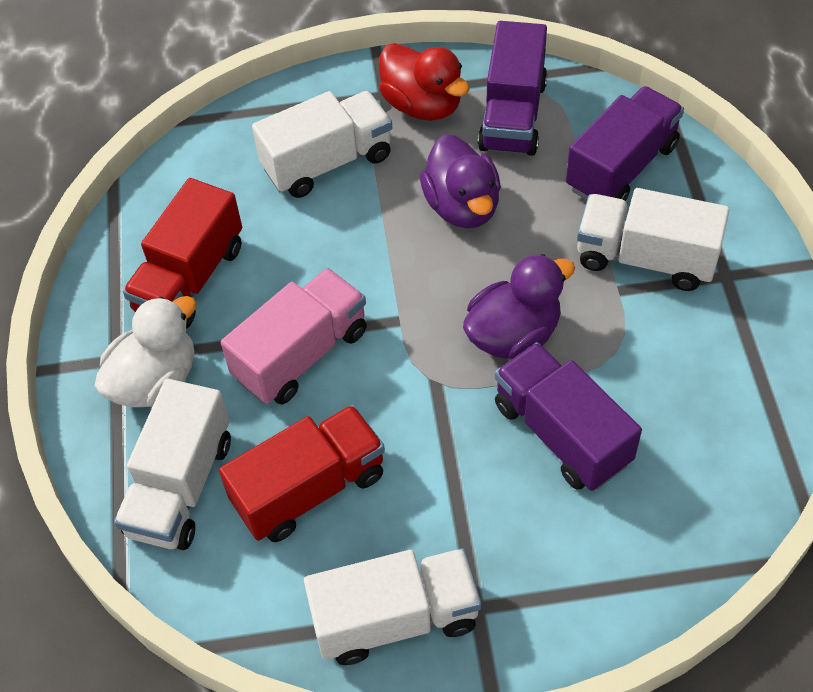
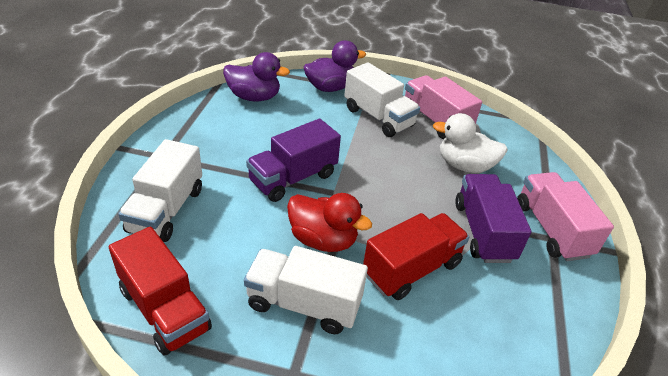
pink truck: [221,268,367,404] = 1 -> [405,75,482,139] [517,172,614,261] = 2
purple truck: [478,21,547,156] [495,342,642,491] [566,86,684,201] = 3 -> [246,119,341,202] [455,174,531,263] = 2
white truck: [114,379,231,550] [252,91,392,198] [304,548,481,665] [577,188,729,291] = 4 -> [118,139,202,242] [244,246,368,334] [344,62,420,137] = 3

